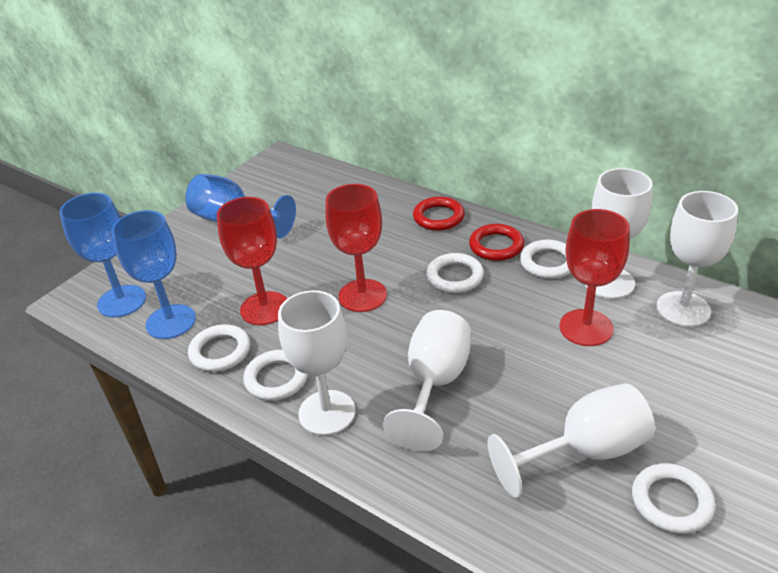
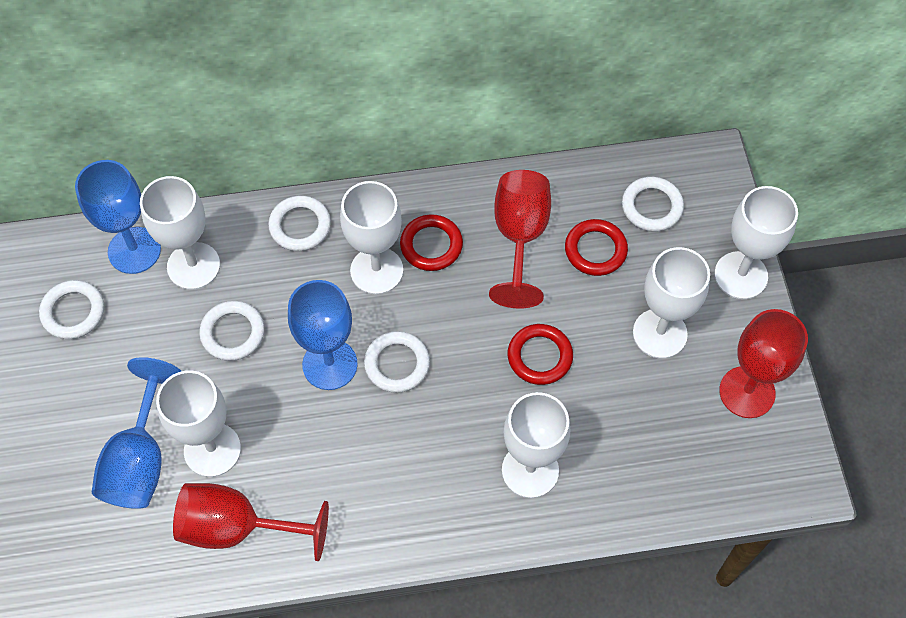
red ring: [413,197,465,231] [469,224,524,261] = 2 -> [400,214,463,271] [508,324,573,385] [565,219,628,276] = 3
white goblet: [278,290,356,436] [383,310,471,452] [488,383,655,498] [585,168,653,299] [656,191,738,327] = 5 -> [140,176,220,290] [156,370,241,477] [340,181,403,294] [502,392,570,498] [633,247,710,359] [714,186,798,299] = 6

